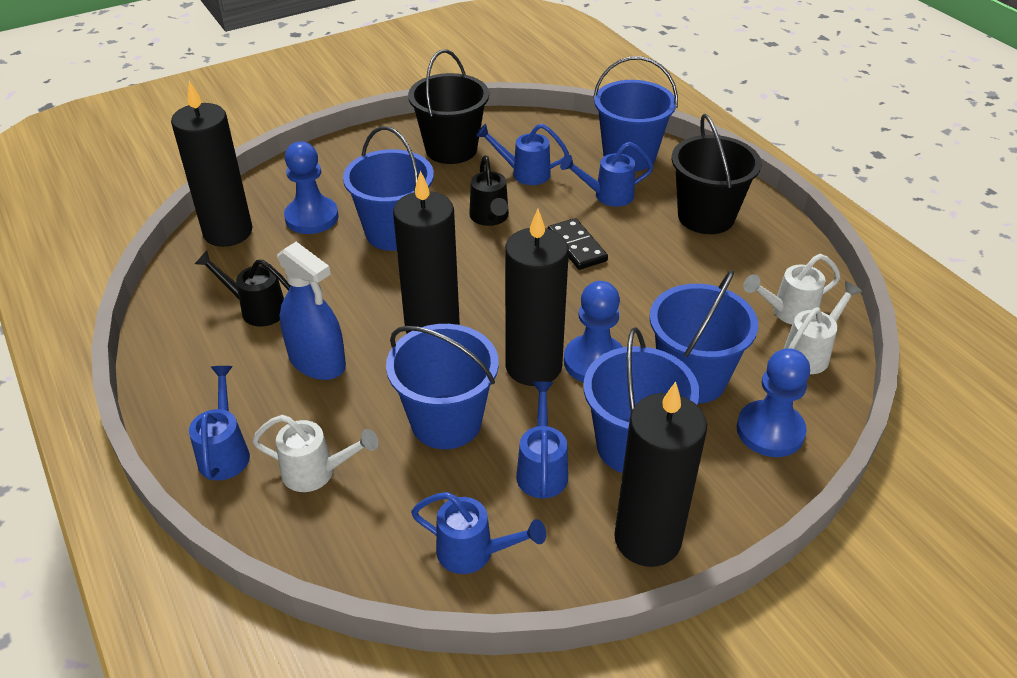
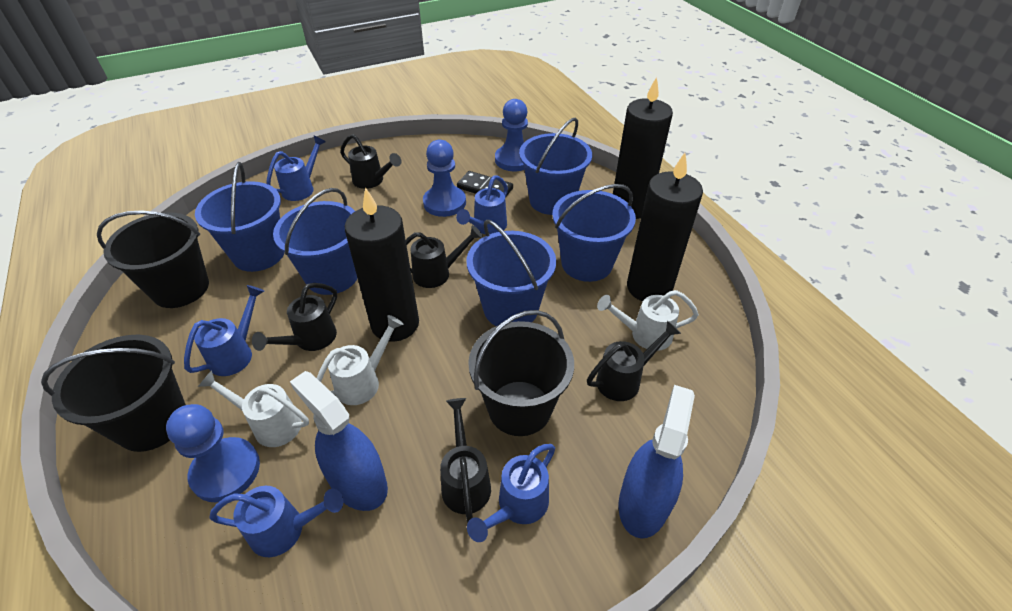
black bucket: [408,49,489,164] [672,114,762,234] = 2 -> [41,335,186,452] [97,210,209,308] [468,310,574,436] = 3
black candle: [171,81,252,247] [393,171,460,333] [505,209,569,386] [614,382,707,567] = 4 -> [345,187,419,342] [613,77,673,219] [627,153,703,302] = 3
black watering can: [195,251,290,326] [469,155,509,226] = 2 -> [252,283,337,351] [340,134,402,189] [406,225,483,288] [440,398,491,523] [587,320,681,401] = 5
blue spray bottle: [277,242,346,380] = 1 -> [290,371,388,511] [618,385,695,539] = 2

